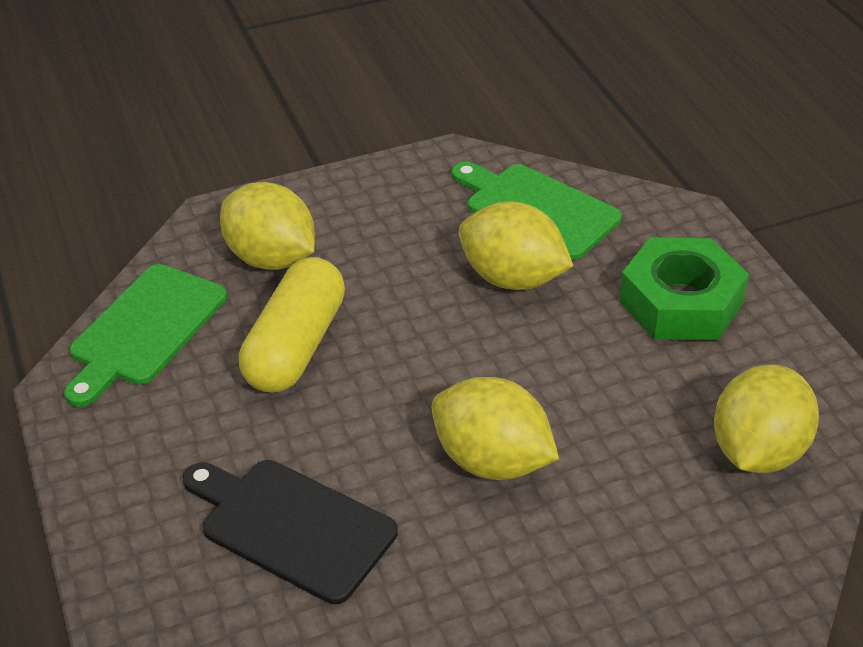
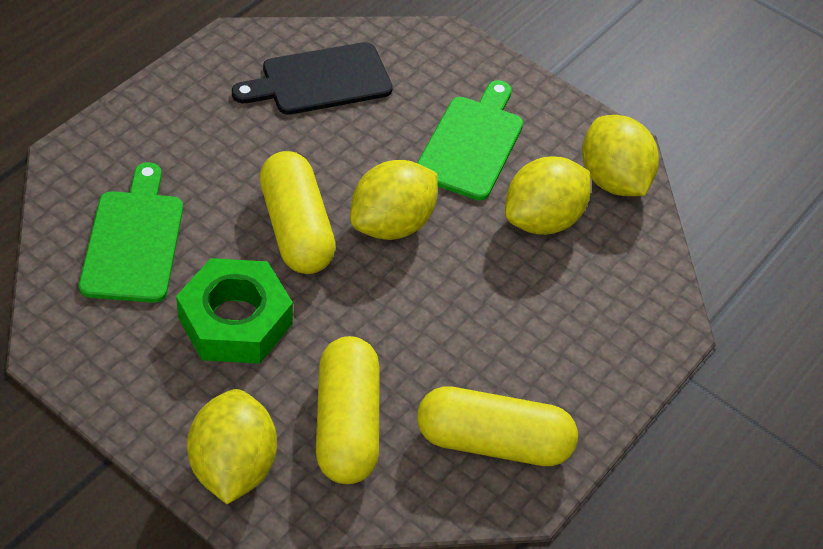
yellow capsule: [239,257,345,393] = 1 -> [260,151,336,274] [316,336,380,484] [417,386,578,466] = 3

